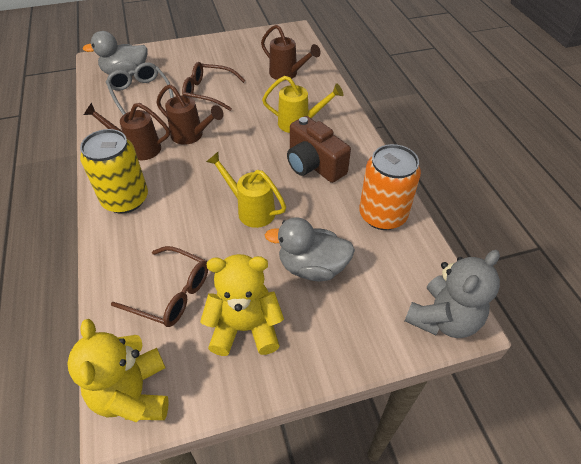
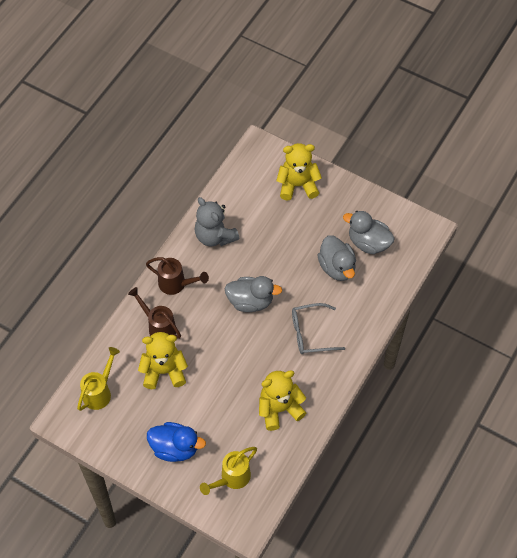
blue duck: none = 0 -> [147,422,206,462] = 1
brown camera: [287,116,351,183] = 1 -> none = 0
brown glasses: [111,246,208,327] [182,62,245,111] = 2 -> none = 0
brown watering can: [84,103,170,160] [157,84,224,145] [261,24,321,81] = 3 -> [128,287,181,339] [146,257,209,295] = 2
grey duck: [82,31,148,76] [265,217,355,281] = 2 -> [224,276,282,312] [317,235,356,281] [343,211,395,254] = 3
orange can: [359,144,421,230] = 1 -> none = 0
yellow can: [80,129,148,214] = 1 -> none = 0
yellow teddy bear: [67,319,169,422] [200,254,284,356] = 2 -> [138,332,188,389] [259,370,306,431] [276,143,322,201] = 3

